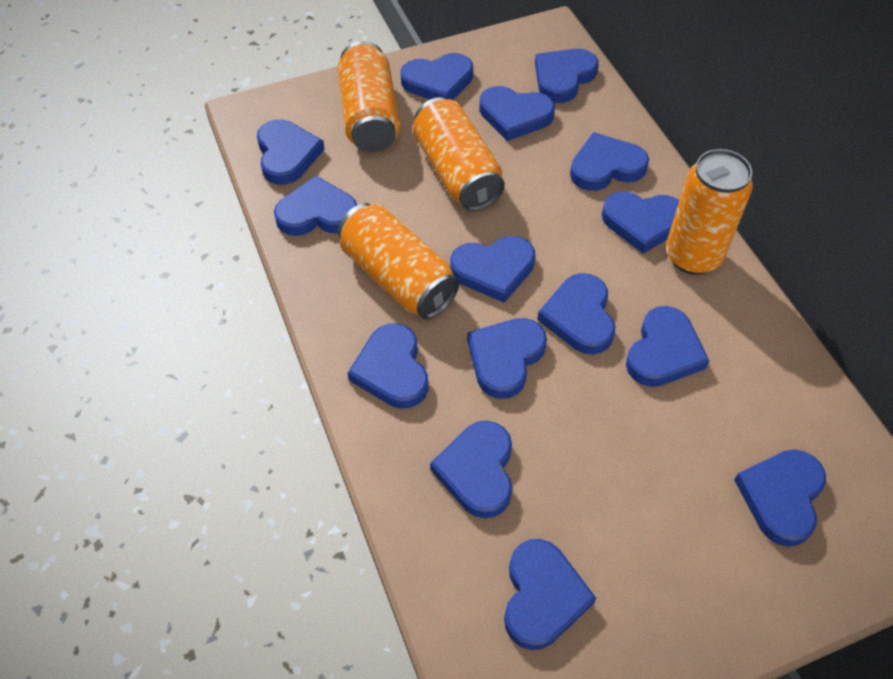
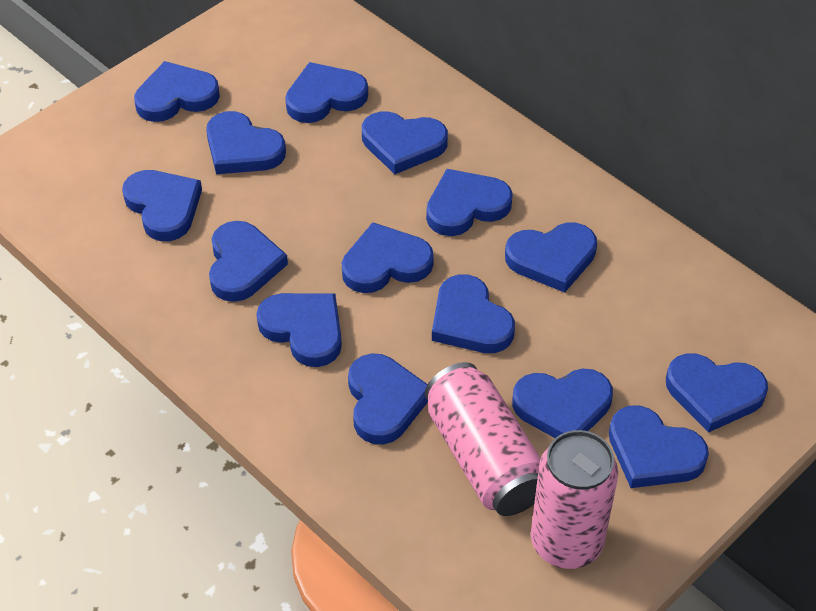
orange can: [338,41,400,152] [338,203,459,319] [413,97,505,211] [666,149,753,275] = 4 -> none = 0
pink can: none = 0 -> [425,362,541,516] [531,430,618,569] = 2

